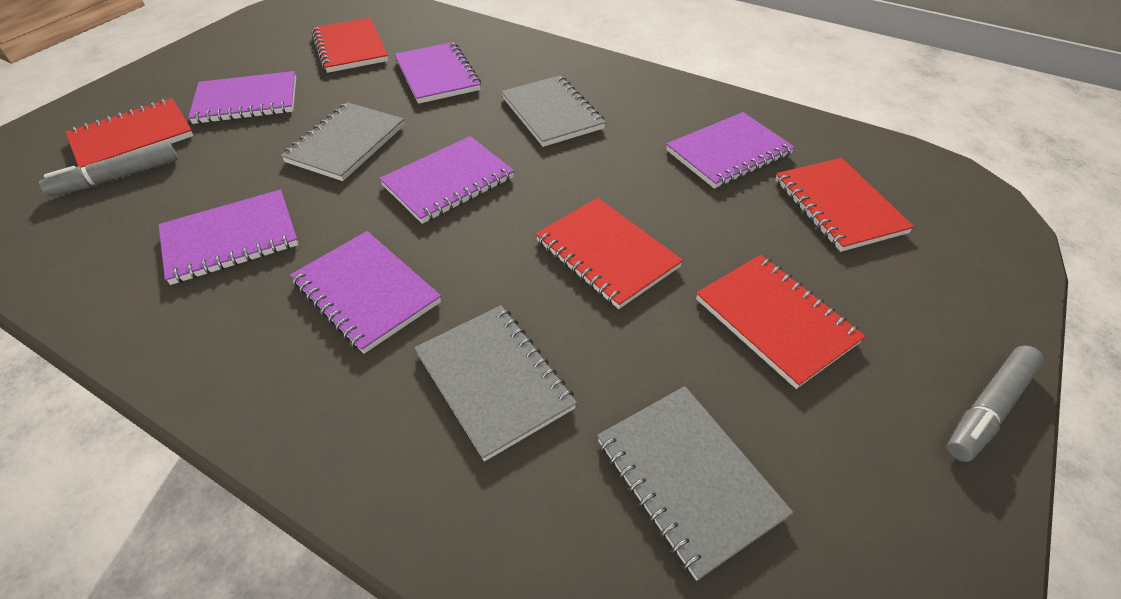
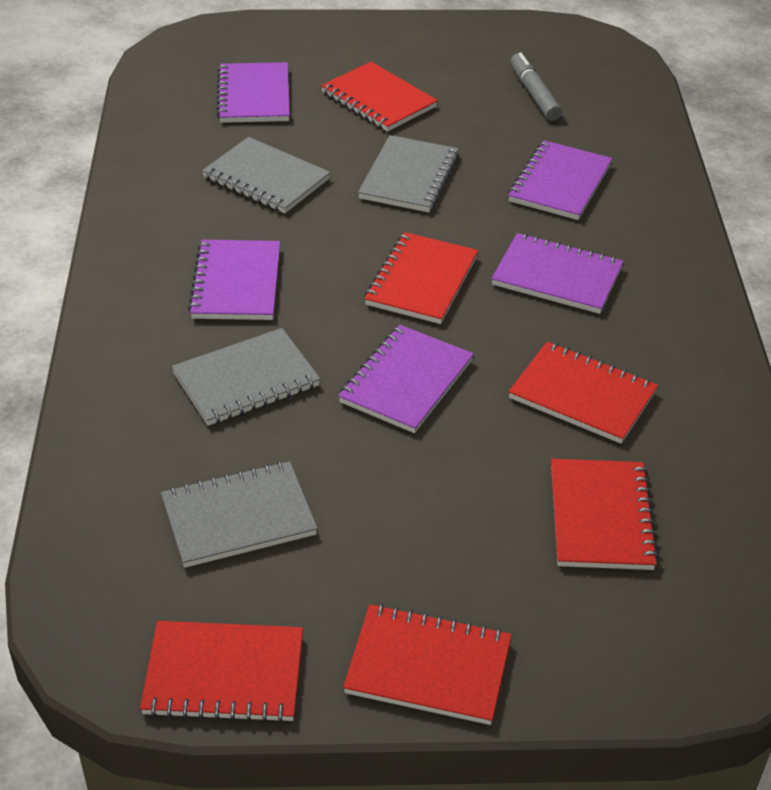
grey marker: [39,142,178,197] [947,346,1044,462] = 2 -> [510,52,562,121] = 1
purple notebook: [158,190,299,285] [188,71,296,124] [290,231,441,354] [379,136,514,224] [394,42,481,104] [666,112,795,189] = 6 -> [188,240,280,320] [216,62,290,123] [338,325,474,433] [491,233,624,314] [508,140,613,220] = 5
red notebook: [65,98,194,167] [311,18,388,73] [535,198,683,309] [696,255,866,389] [775,158,914,252] = 5 -> [140,621,303,723] [321,62,438,132] [343,604,512,725] [364,232,478,324] [509,342,658,444] [551,459,659,570] = 6

